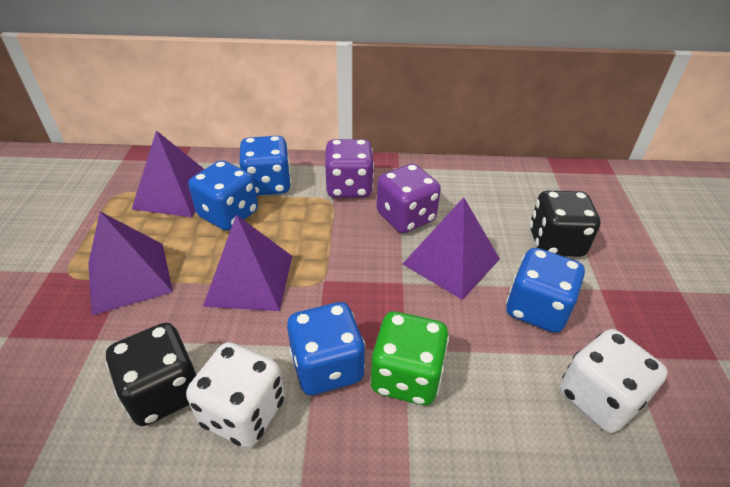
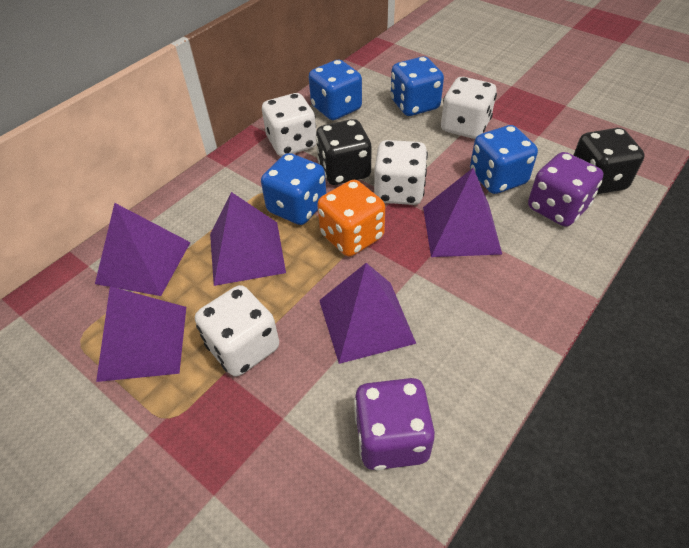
green dice: [371,312,449,405] = 1 -> none = 0
orange dice: none = 0 -> [317,180,385,256] = 1
purple pyramid: [88,212,173,315] [132,130,204,217] [203,215,292,311] [403,197,500,300] = 4 -> [95,203,191,296] [96,286,186,382] [210,192,286,286] [319,263,416,364] [423,168,502,257] = 5
white dice: [186,342,285,448] [560,329,668,433] = 2 -> [195,285,279,377] [262,93,317,156] [374,140,428,205] [441,77,497,139] = 4

